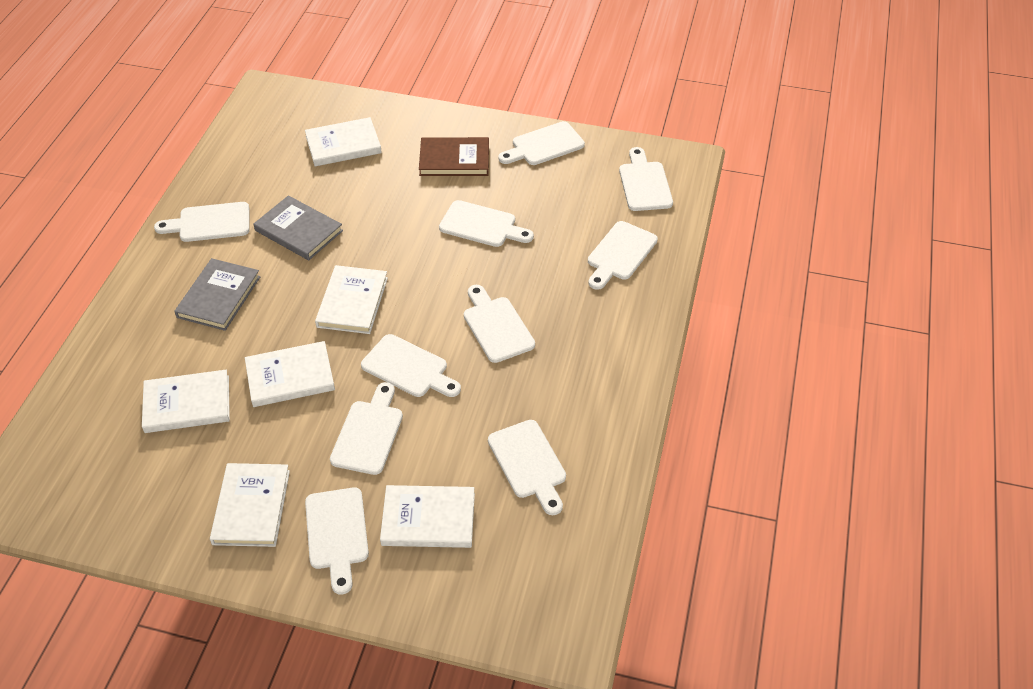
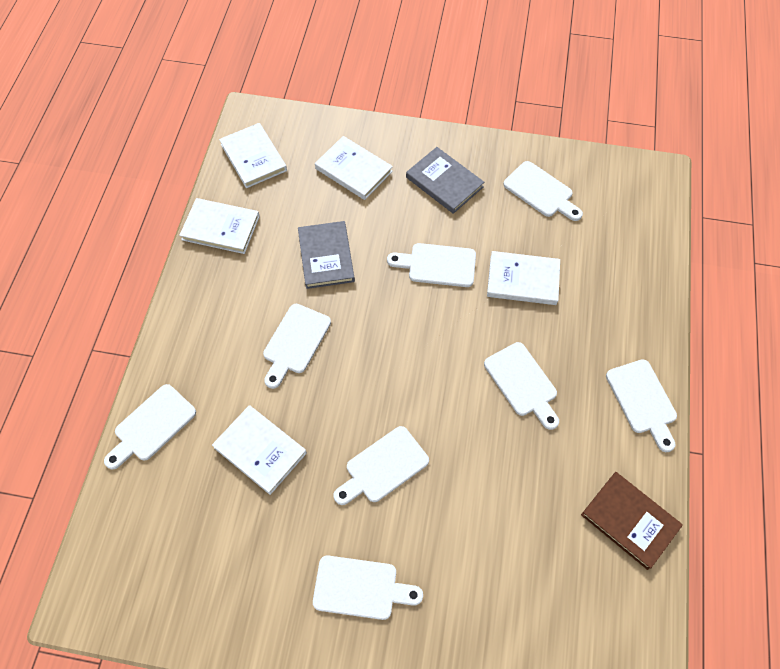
white book: [142,370,230,433] [210,463,290,547] [245,341,335,407] [305,117,382,166] [315,265,388,334] [380,485,475,548] = 6 -> [179,198,260,254] [212,405,307,495] [219,123,287,188] [315,136,393,200] [487,251,560,305] = 5
white cutting board: [154,202,250,242] [305,487,369,594] [330,382,403,475] [361,334,461,397] [439,200,534,247] [464,285,535,363] [488,420,566,515] [498,121,585,165] [588,221,658,290] [619,147,673,211] = 10 -> [104,384,196,469] [263,304,331,389] [313,556,423,620] [334,426,429,505] [387,243,476,287] [484,342,559,430] [503,161,583,221] [606,359,677,452] = 8

